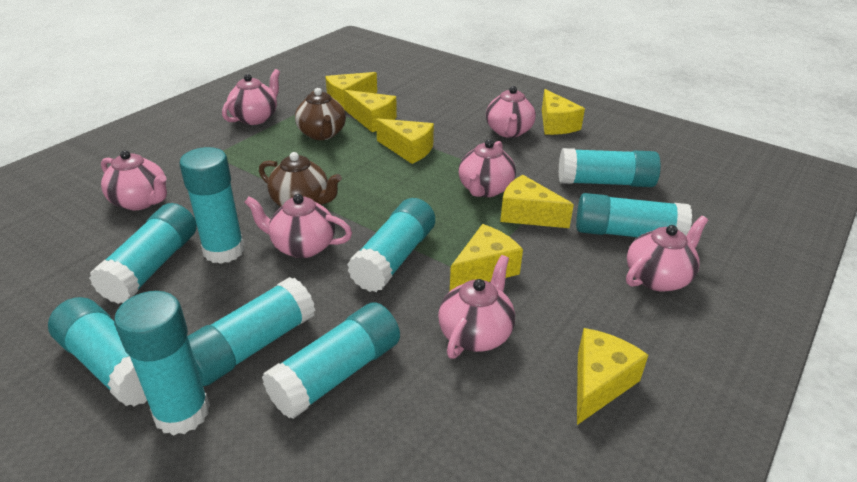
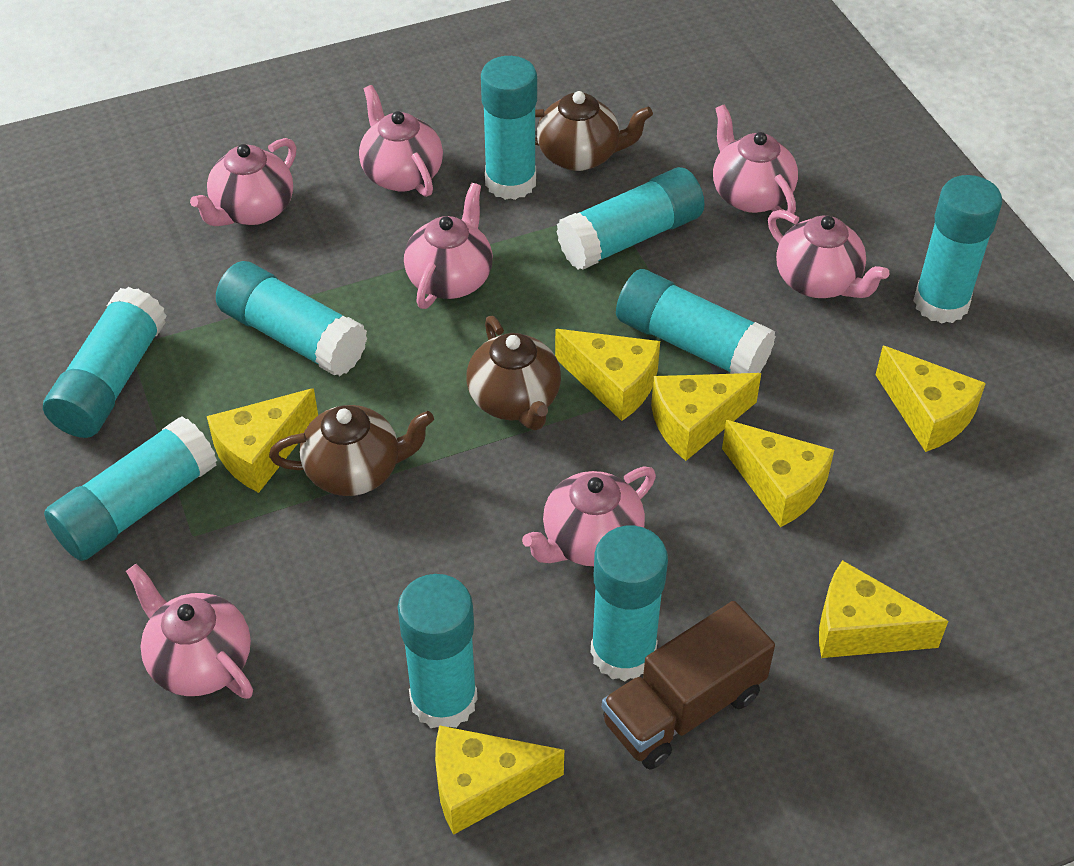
brown teapot: [259,152,342,206] [295,88,346,140] = 2 -> [269,405,434,496] [467,316,561,430] [535,91,653,171] = 3
brown truck: none = 0 -> [602,601,775,770] = 1

